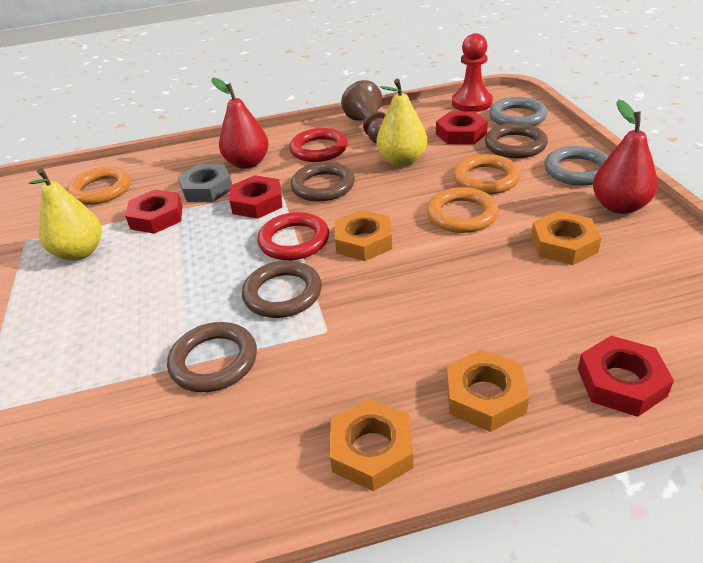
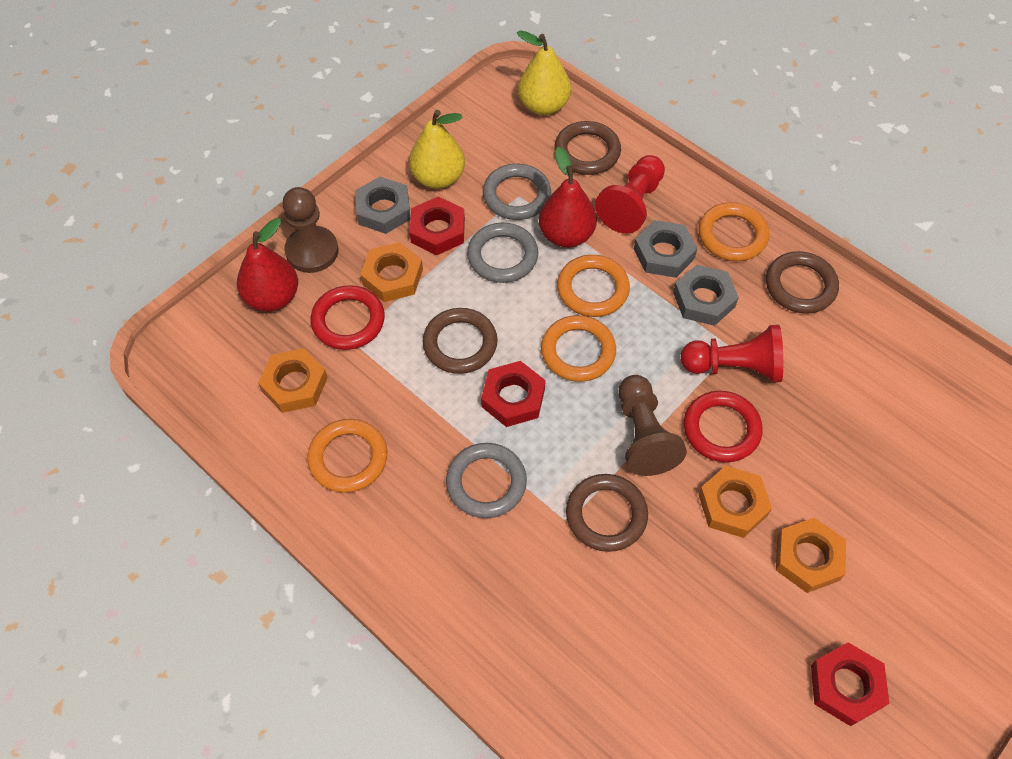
brown pawn: [341,80,386,144] = 1 -> [282,187,338,273] [618,375,687,476] = 2
grey nut: [178,164,232,202] = 1 -> [355,177,411,234] [634,220,697,278] [673,265,739,326] = 3
grey ring: [489,97,548,126] [544,146,609,186] = 2 -> [446,443,527,518] [467,223,538,283] [483,164,551,220] = 3
orange ring: [67,167,130,205] [427,187,499,233] [453,154,521,194] = 3 -> [307,419,387,493] [541,315,616,382] [557,255,630,317] [699,202,769,261] = 4
red nut: [125,189,182,234] [229,175,282,219] [436,111,488,145] [578,336,674,417] = 4 -> [410,196,465,255] [481,361,546,427] [811,642,889,726] = 3
red pawn: [452,33,493,112] = 1 -> [595,155,665,234] [680,325,783,383] = 2

